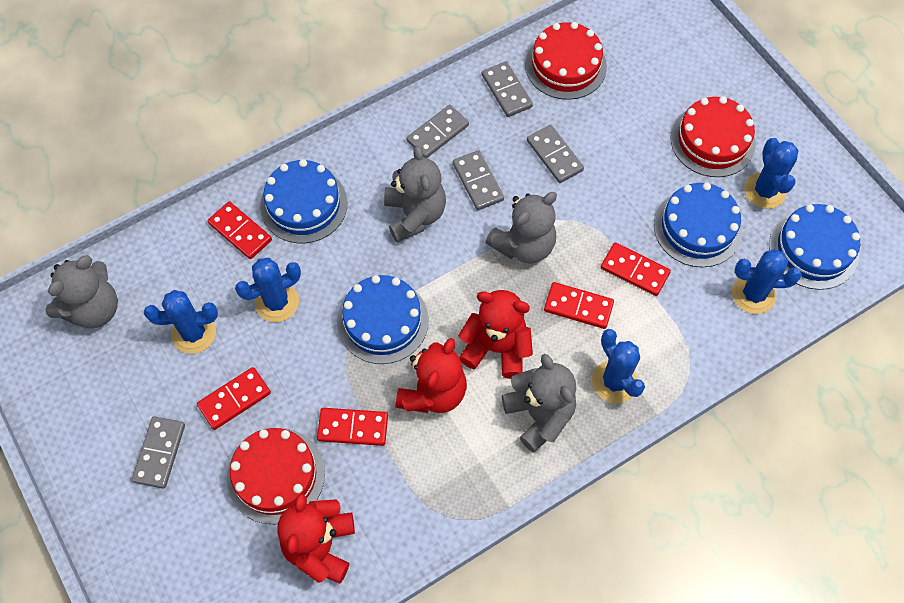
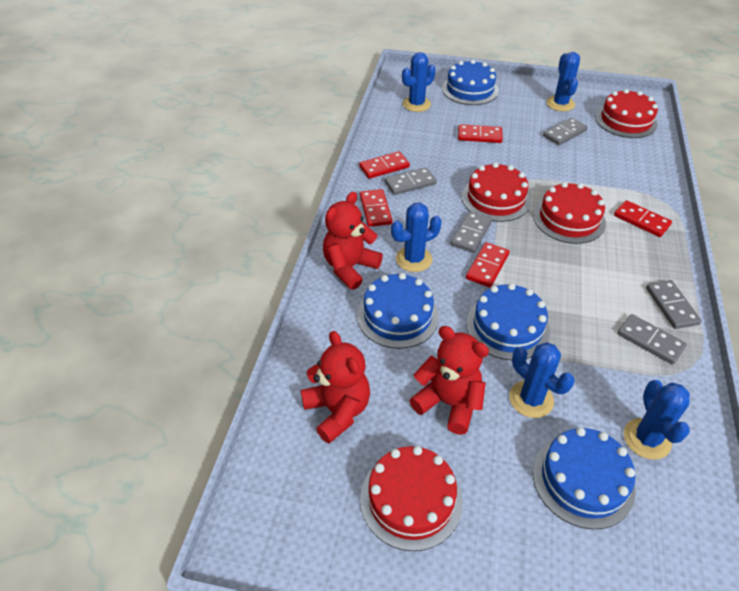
grey teddy bear: [45,255,118,328] [384,146,446,242] [485,192,557,263] [502,354,576,452] = 4 -> none = 0
red cake: [227,428,325,524] [525,22,607,100] [671,96,756,177] = 3 -> [360,446,463,551] [462,162,531,222] [533,182,606,244] [595,89,658,138] = 4

